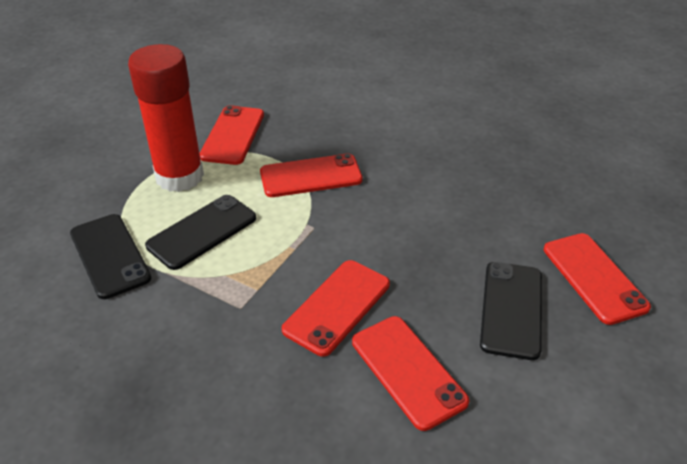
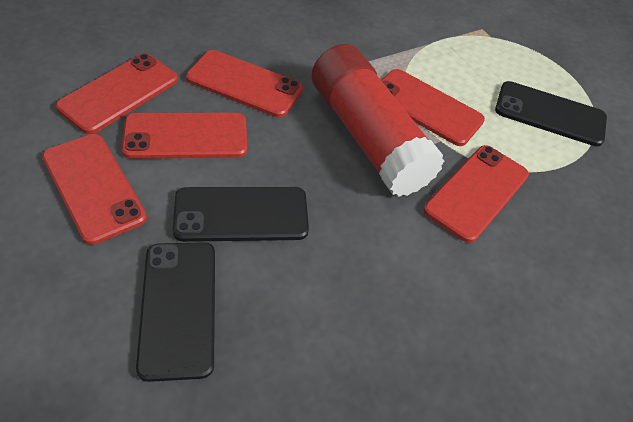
red phone: [199,105,264,165] [260,153,363,197] [282,260,390,357] [352,316,469,431] [544,233,651,325] = 5 -> [42,134,147,245] [56,53,178,134] [121,113,247,159] [186,50,303,118] [381,69,485,146] [423,145,529,243] = 6

